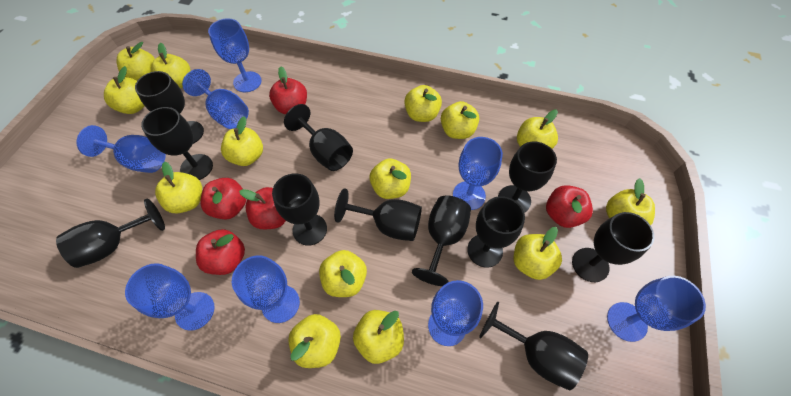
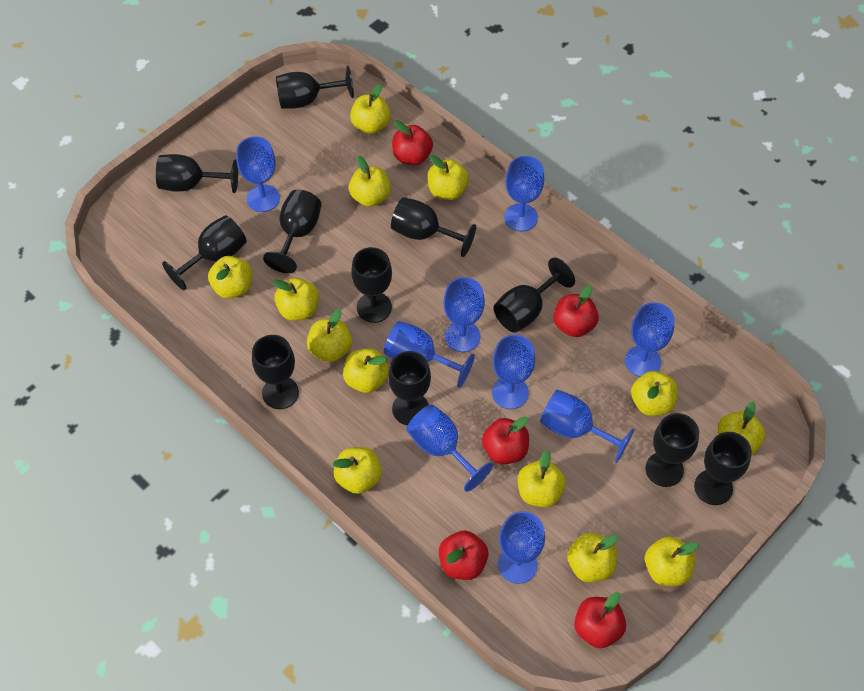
blue goblet: [76,125,166,173] [125,263,214,331] [182,69,249,129] [208,18,261,92] [232,255,300,323] [428,280,483,346] [453,137,503,210] [607,276,706,342] = 8 -> [236,136,280,212] [384,321,475,388] [407,404,493,492] [443,277,485,352] [492,335,535,409] [498,511,545,584] [504,156,544,231] [540,390,634,463] [625,302,675,377] = 9
yellow apple: [104,66,144,114] [117,42,155,81] [151,43,191,89] [155,161,202,214] [221,116,263,166] [288,314,341,368] [319,250,367,297] [353,310,404,364] [370,158,411,199] [404,85,442,122] [441,101,479,139] [514,227,562,280] [517,110,558,149] [606,178,655,225] = 14 -> [208,256,252,298] [272,278,319,321] [307,309,352,362] [333,447,382,494] [343,349,389,393] [349,156,391,207] [350,84,391,134] [427,155,469,200] [518,450,566,507] [567,533,618,582] [631,371,678,416] [645,536,699,586] [717,402,765,455] = 13

